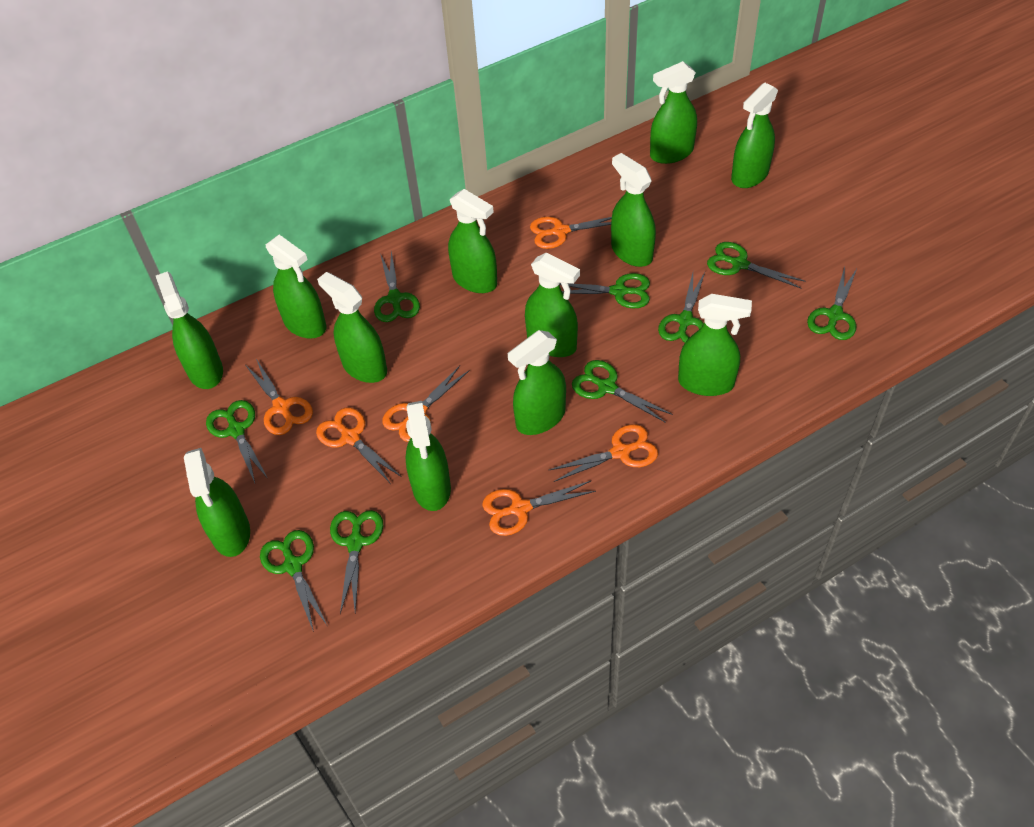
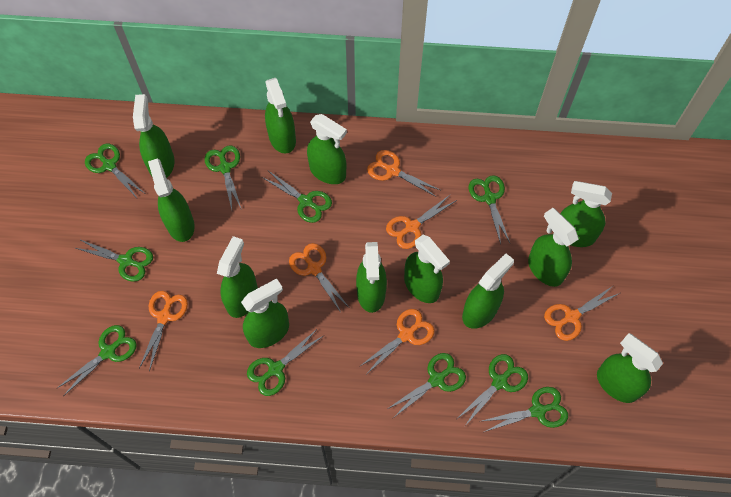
green scissors: [206,400,268,483] [260,530,327,632] [330,510,383,614] [374,250,420,322] [559,273,650,308] [572,360,673,423] [658,272,705,343] [707,242,806,289] [807,267,857,340] = 9 -> [56,325,137,395] [75,239,153,282] [85,144,144,198] [205,145,242,210] [247,328,323,396] [262,171,332,223] [387,353,466,417] [458,354,528,426] [468,175,510,244] [482,387,568,432] = 10

